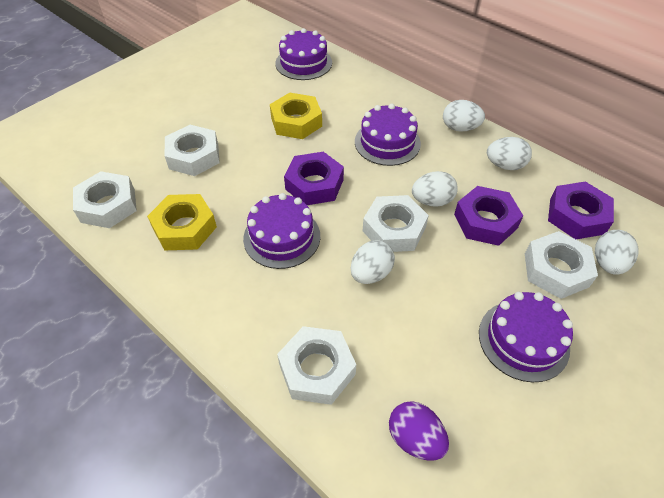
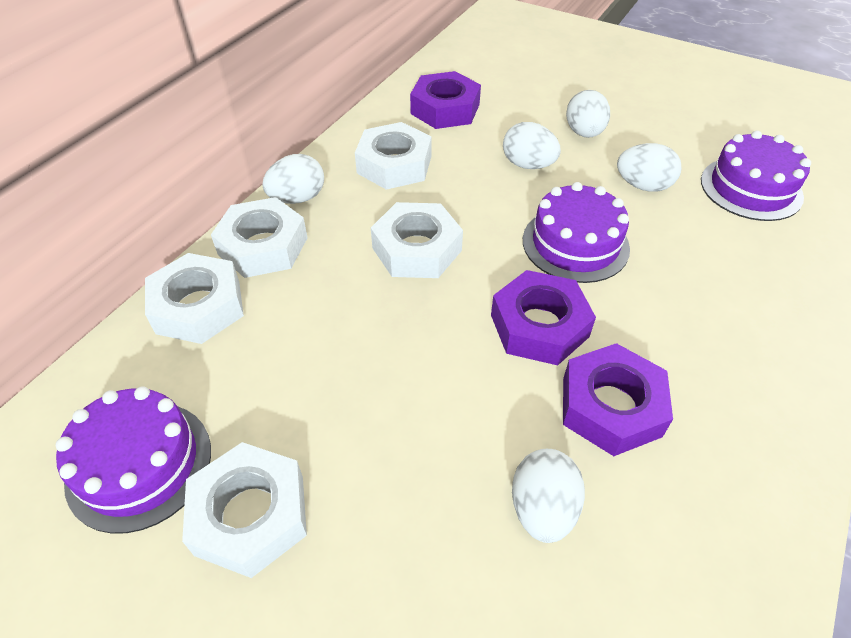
purple cake: [243,193,320,269] [275,28,332,80] [355,103,421,166] [479,292,573,382] = 4 -> [56,386,211,534] [523,182,630,283] [701,131,811,221] = 3
purple egg: [389,401,449,461] = 1 -> none = 0
yellow nut: [147,194,217,250] [270,93,322,139] = 2 -> none = 0

